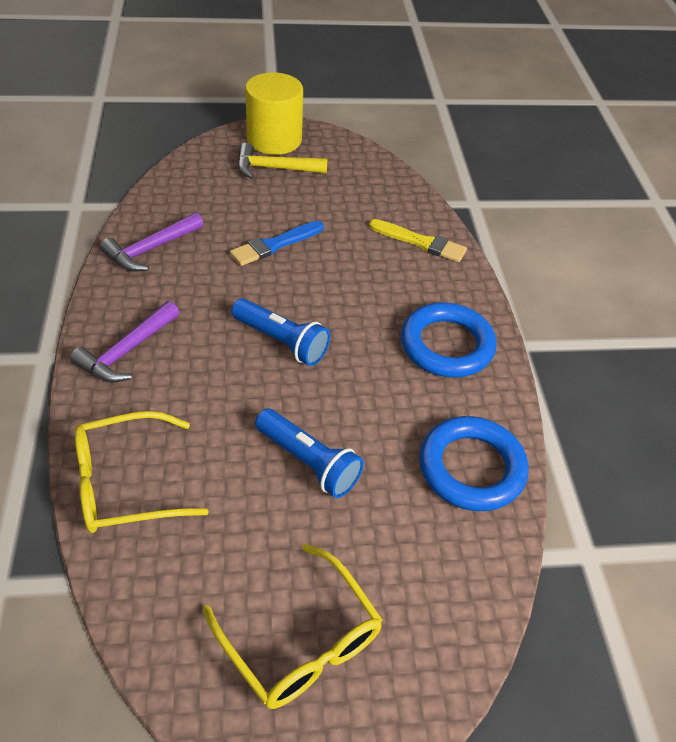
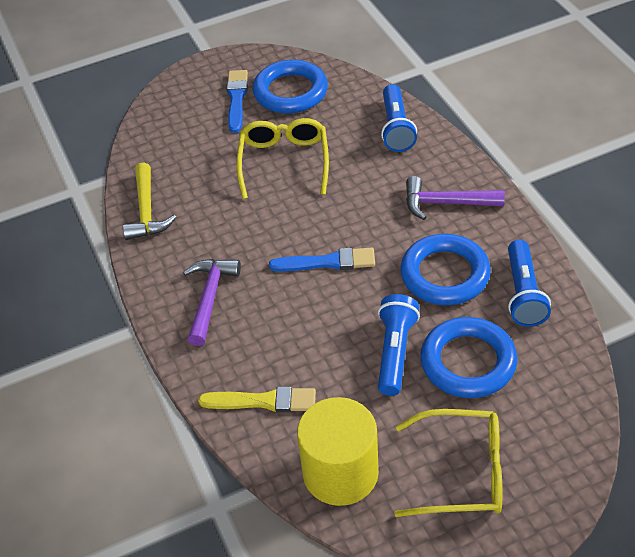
blue brush: [230,221,324,266] = 1 -> [227,70,248,133] [269,248,375,272] = 2
blue flashlight: [231,298,330,366] [255,409,364,498] = 2 -> [378,294,420,396] [381,84,417,152] [508,240,551,327] = 3
blue ring: [401,302,497,378] [419,416,529,511] = 2 -> [253,60,328,114] [400,234,491,305] [420,317,517,398] = 3

